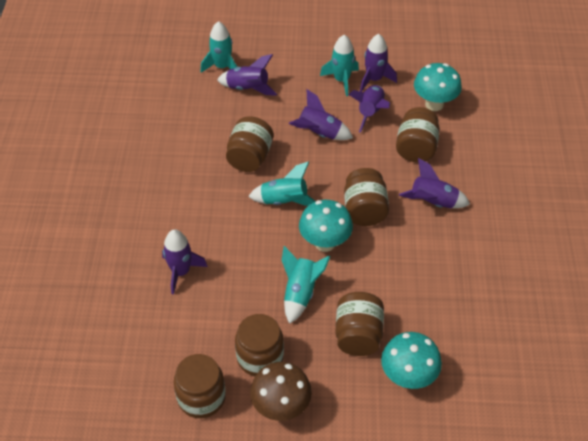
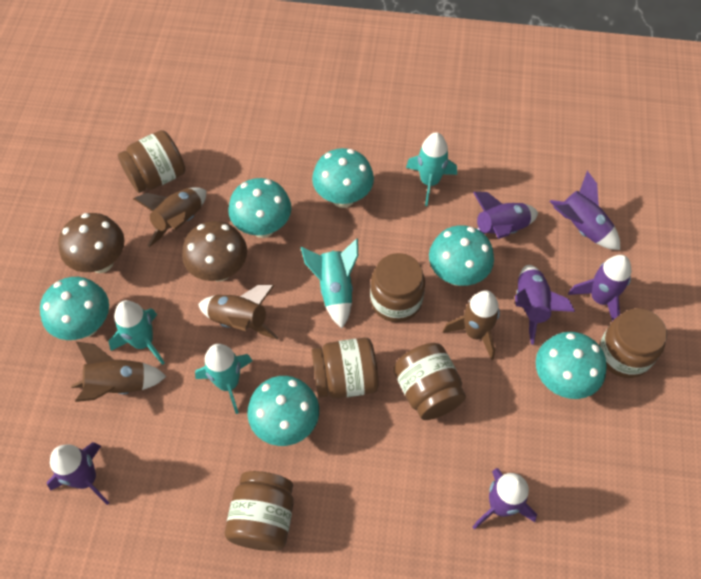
brown mushroom: [250,362,312,421] = 1 -> [58,213,125,273] [182,221,247,281] = 2
brown rocket: none = 0 -> [71,342,167,402] [133,187,206,247] [198,285,278,339] [443,290,500,360] = 4
turquoise mushroom: [299,200,353,252] [381,332,442,389] [414,63,462,111] = 3 -> [40,277,109,340] [228,178,291,238] [247,376,319,446] [312,148,374,208] [429,225,494,286] [536,332,607,399] = 6

